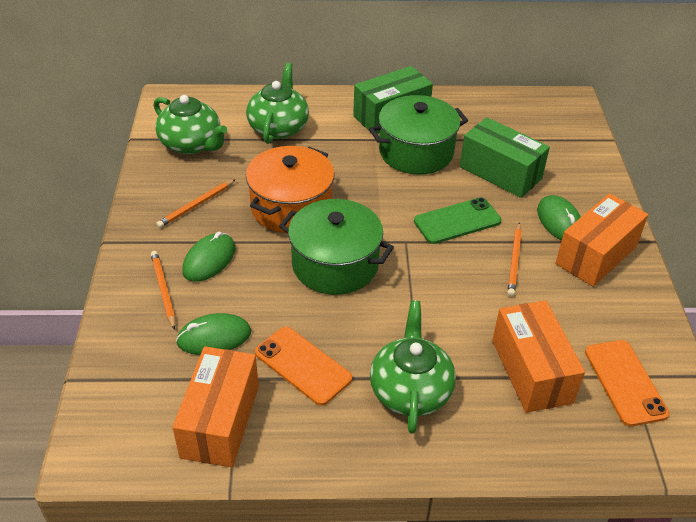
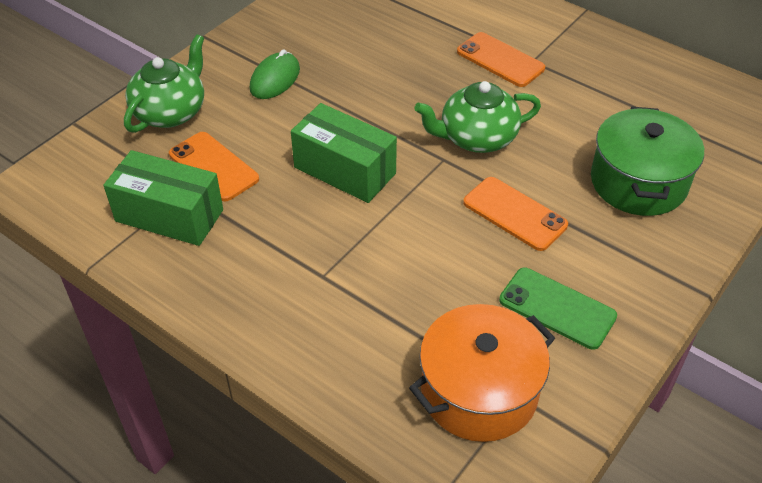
green mouse: [176,313,251,355] [182,232,235,282] [537,195,581,240] = 3 -> [250,49,300,99] = 1
green pot: [279,199,394,295] [369,95,468,175] = 2 -> [591,107,704,216] = 1
green teapot: [154,95,227,154] [246,63,309,144] [370,301,456,434] = 3 -> [124,34,204,133] [414,81,541,153] = 2
orange box: [172,346,259,467] [492,300,585,413] [556,193,648,287] = 3 -> none = 0
orange pencil: [151,251,175,330] [156,179,236,228] [507,223,522,297] = 3 -> none = 0
orange phone: [255,327,352,406] [585,340,669,427] = 2 -> [169,132,259,201] [457,32,545,87] [463,177,568,251] = 3

